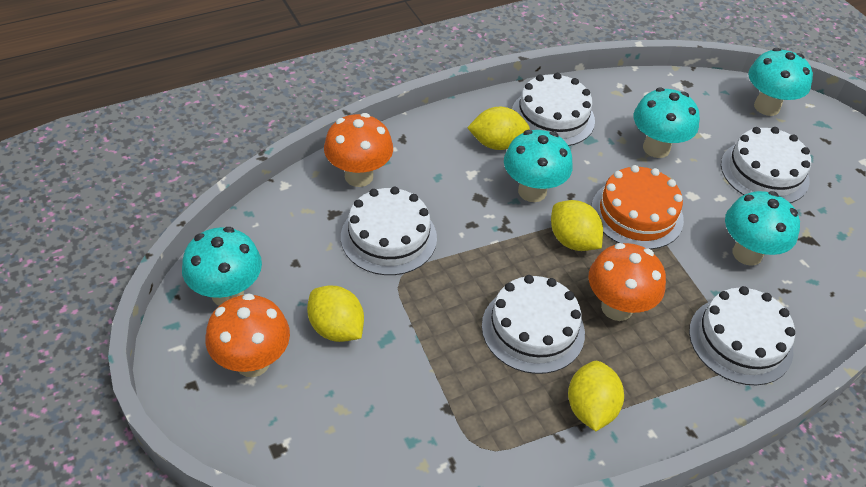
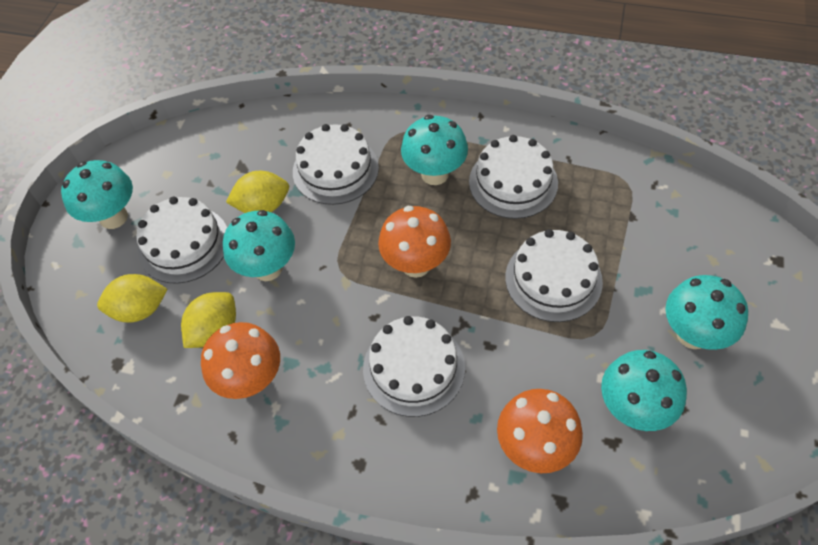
orange cake: [592,165,684,249] = 1 -> none = 0
yellow lemon: [307,286,364,342] [467,107,530,150] [551,200,603,251] [568,361,624,431] = 4 -> [97,274,168,323] [181,292,236,348] [226,171,289,213] = 3

